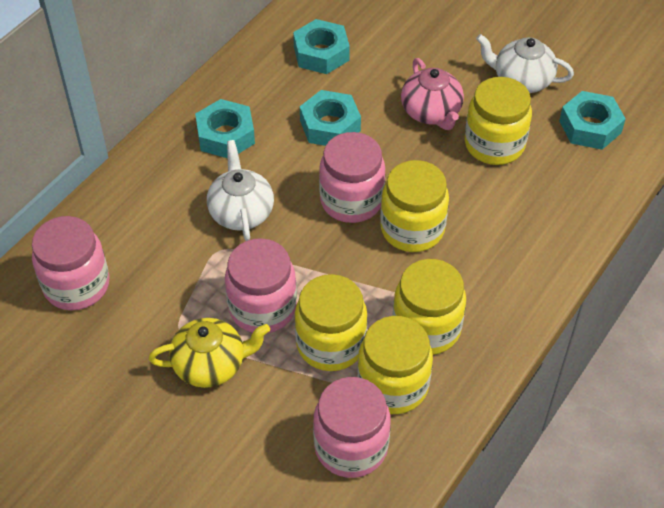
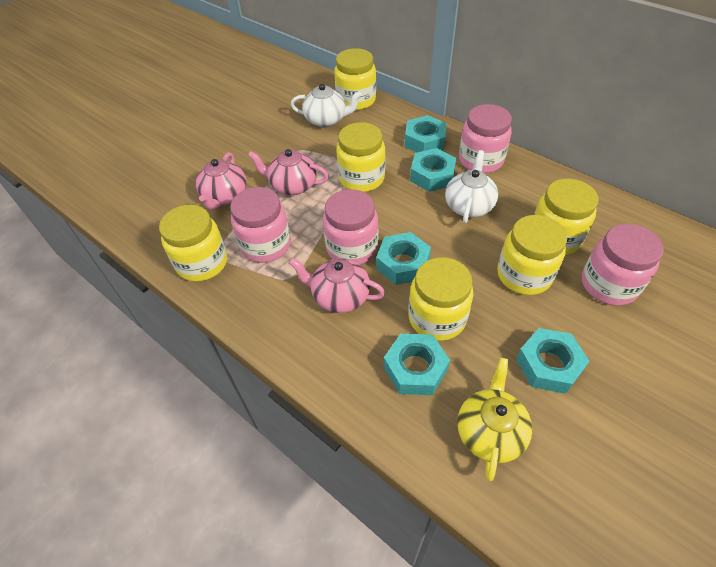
pink teapot: [401,58,464,130] = 1 -> [196,152,247,210] [248,149,329,195] [289,258,385,313] = 3
turquoise nut: [195,99,255,158] [293,19,350,74] [300,90,361,146] [559,91,626,150] = 4 -> [376,232,431,285] [384,334,450,395] [405,115,447,153] [410,148,456,192] [516,328,590,394] = 5
yellow jar: [295,274,367,371] [357,316,433,414] [380,160,449,252] [393,259,466,355] [465,77,532,165] = 5 -> [159,205,227,282] [334,48,376,110] [336,122,386,192] [408,257,473,341] [497,215,567,295] [534,179,598,255] = 6

